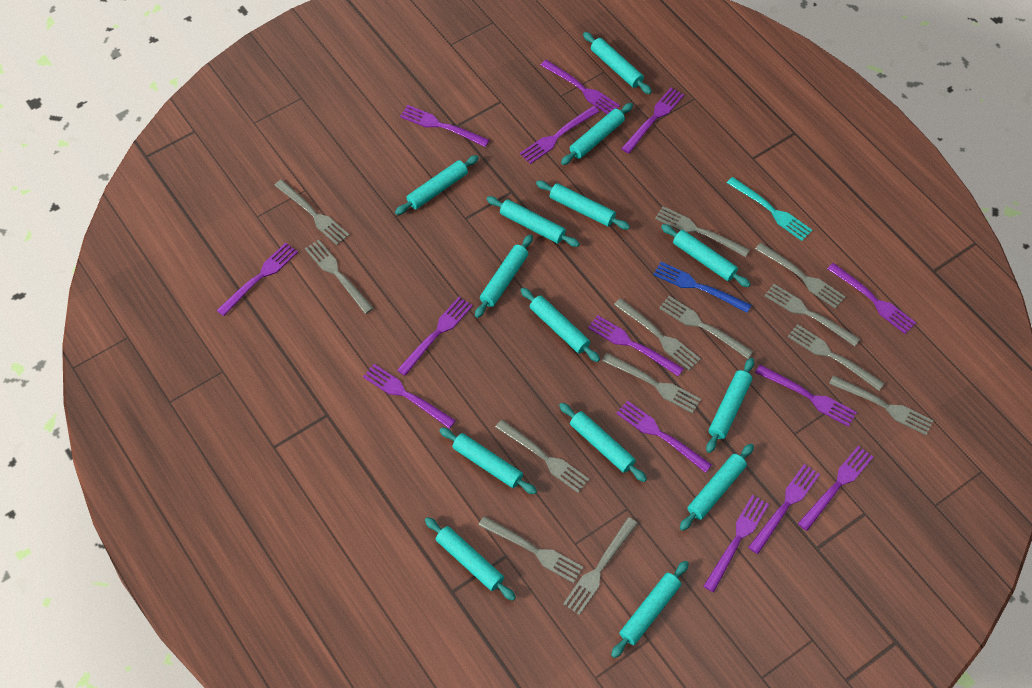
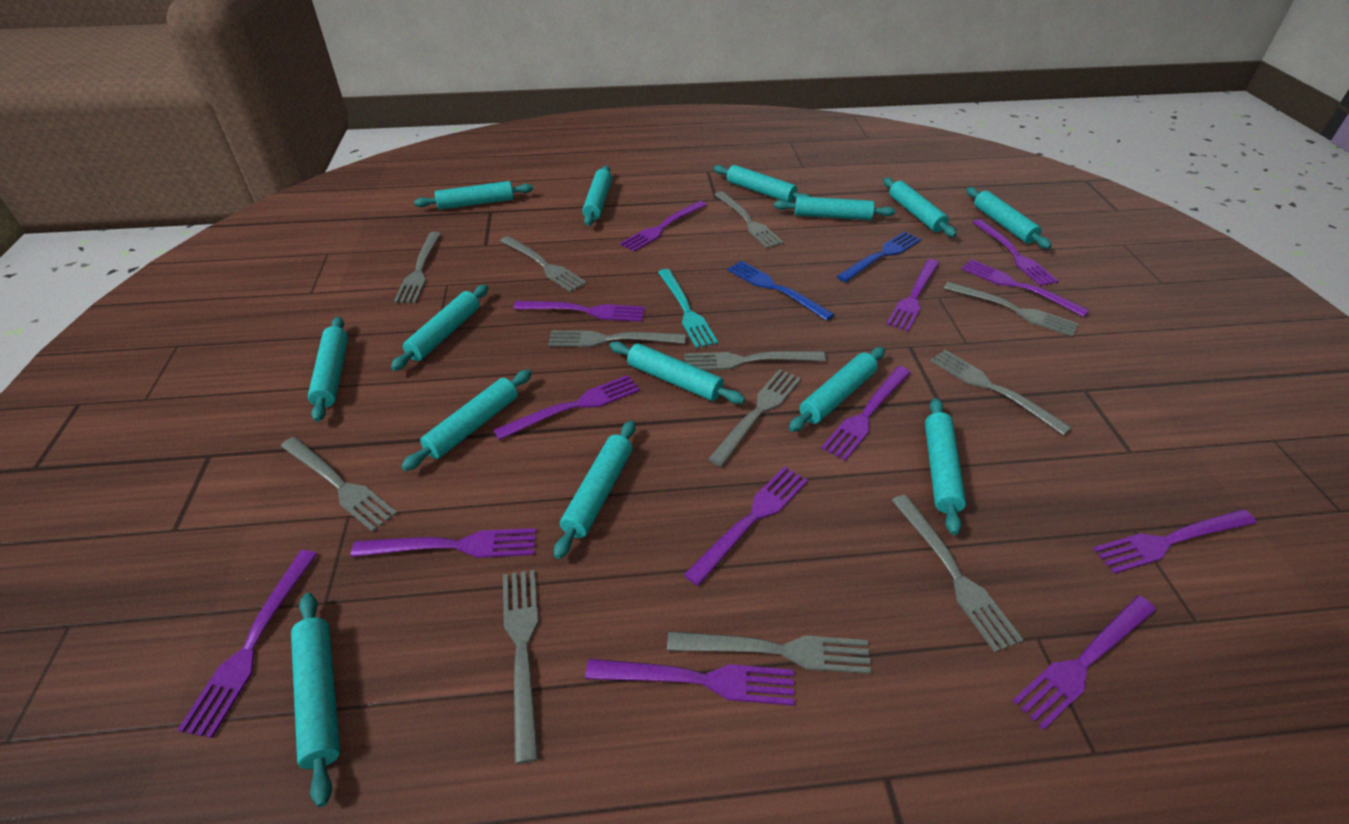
blue fork: [653,262,751,313] = 1 -> [727,261,835,321] [837,232,921,282] = 2
grey fork: [274,180,349,245] [305,240,374,314] [479,516,583,583] [495,420,589,493] [563,517,638,615] [602,353,701,414] [614,298,701,371] [655,206,750,257] [659,296,754,359] [755,243,845,309] [765,284,860,346] [788,324,885,391] [829,375,933,435] = 13 -> [281,437,397,532] [394,232,441,303] [500,236,587,292] [503,570,539,764] [548,330,686,347] [667,631,872,674] [684,351,826,370] [708,369,801,467] [714,191,784,248] [892,495,1024,653] [930,350,1072,435] [944,282,1079,337] = 12
purple fork: [217,243,298,316] [363,364,456,429] [397,297,473,376] [400,105,489,147] [520,106,599,164] [541,60,620,114] [588,315,684,376] [616,400,712,473] [621,88,684,153] [703,495,769,592] [748,464,820,554] [755,365,857,427] [798,446,873,531] [827,263,916,334] = 14 -> [177,550,317,738] [351,528,536,558] [494,375,640,440] [513,301,644,322] [585,659,794,706] [620,201,707,252] [684,466,808,586] [821,366,911,461] [886,259,939,331] [961,260,1090,317] [973,219,1059,286] [1012,596,1156,730] [1093,509,1257,574] = 13

